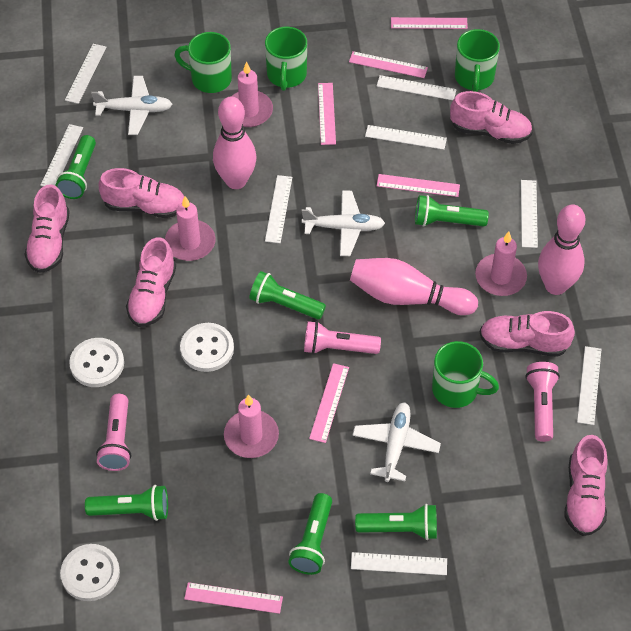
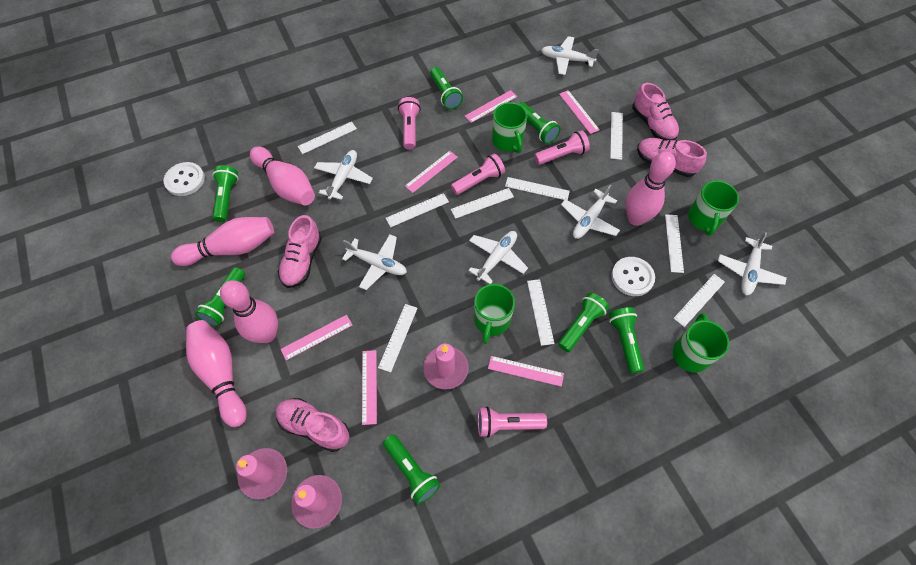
green flashlight: [55,135,96,199] [85,485,168,521] [249,271,326,319] [288,493,332,575] [355,504,437,540] [415,195,489,227] = 6 -> [195,267,245,326] [212,165,238,222] [383,434,441,504] [430,67,463,109] [519,102,561,144] [558,293,609,352] [609,307,644,374] = 7
pink bowling pin: [213,97,256,189] [350,258,478,315] [538,204,585,295] = 3 -> [171,217,274,266] [186,320,247,427] [220,280,278,343] [250,146,315,206] [626,151,676,226] = 5
pink candle: [165,196,216,261] [224,394,279,458] [231,61,273,127] [475,232,527,296] = 4 -> [236,448,287,499] [291,475,342,529] [423,344,469,389] = 3
pink flashlight: [96,394,131,471] [304,321,381,354] [525,362,560,442] = 3 -> [398,97,421,150] [451,153,505,195] [478,407,547,438] [534,130,590,165] = 4
pink shoe: [24,184,70,273] [99,168,184,218] [126,237,176,327] [450,91,532,144] [480,311,575,357] [564,435,608,536] = 6 -> [276,398,350,452] [278,215,322,288] [632,83,679,141] [637,138,707,177] = 4
white button: [60,544,120,601] [69,338,124,387] [180,323,234,372] = 3 -> [163,162,205,196] [611,257,655,296] = 2
white plane: [91,76,172,135] [302,190,385,256] [352,402,441,482] = 3 -> [314,150,373,200] [342,234,407,290] [468,231,528,284] [541,36,599,75] [561,185,620,239] [718,232,787,296] = 6
white ruler: [40,124,83,187] [65,44,107,104] [265,175,292,243] [351,552,447,575] [365,125,447,150] [377,75,457,100] [521,180,538,248] [577,346,602,425] = 8 -> [297,122,357,154] [378,304,418,372] [386,193,449,227] [451,188,514,219] [505,177,570,200] [527,279,555,346] [610,112,623,160] [665,214,684,273] [673,274,725,327] = 9

